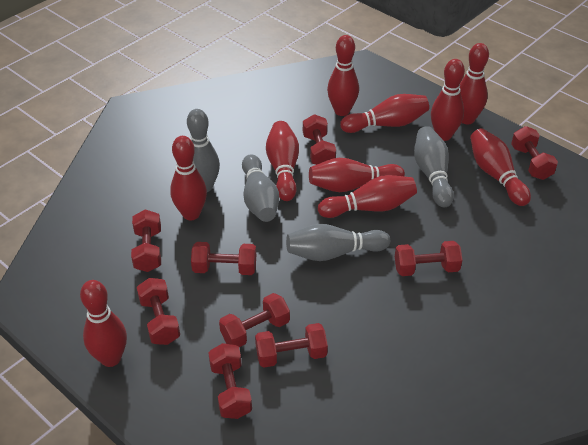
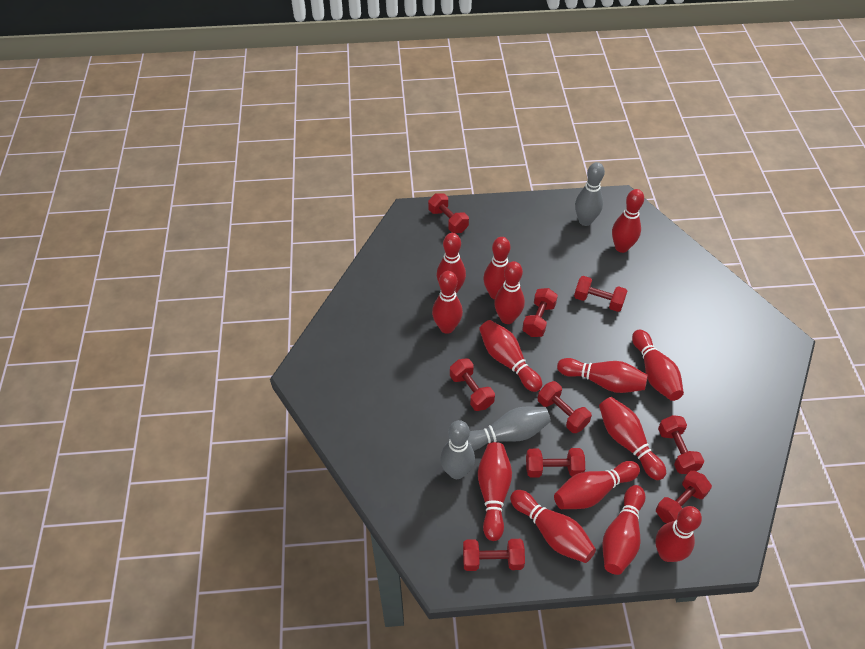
grey bowling pin: [187,109,220,192] [242,155,279,222] [286,224,390,261] [414,126,454,208] = 4 -> [440,420,475,479] [468,407,551,451] [575,162,605,226] = 3
red bowling pin: [80,280,127,367] [170,136,207,220] [266,121,299,201] [309,158,405,192] [318,175,417,218] [327,35,359,116] [340,94,429,133] [431,59,465,141] [460,43,489,124] [470,128,531,206] = 10 -> [432,271,463,334] [437,233,466,294] [478,442,512,541] [479,320,542,392] [483,237,511,300] [494,261,525,324] [510,490,596,563] [554,461,640,509] [557,358,648,393] [599,397,666,480] [602,485,645,575] [612,189,644,253] [632,330,684,401] [655,506,702,562] = 14

